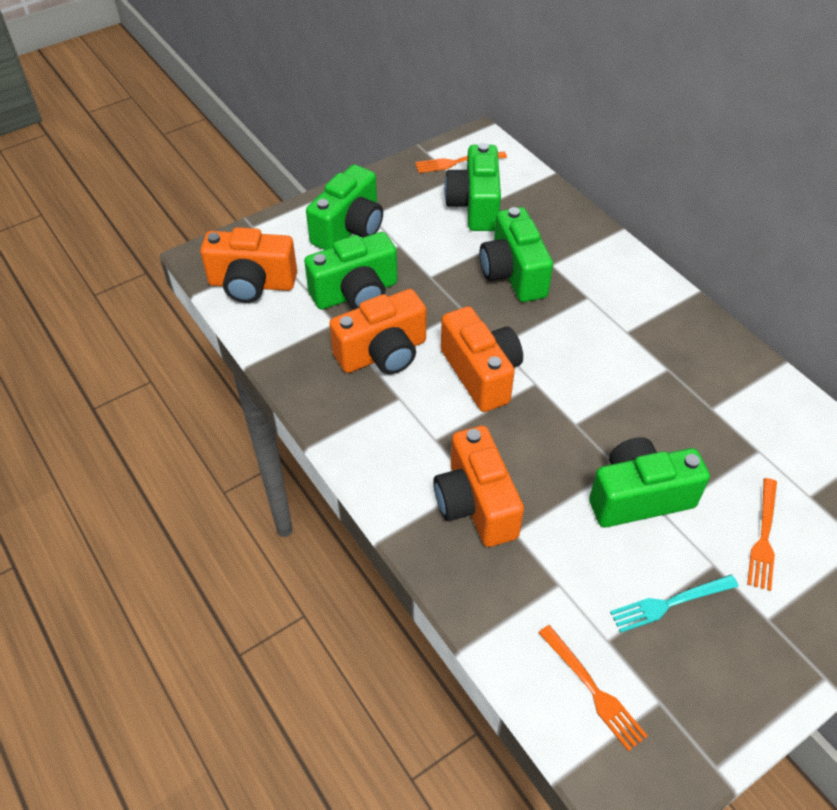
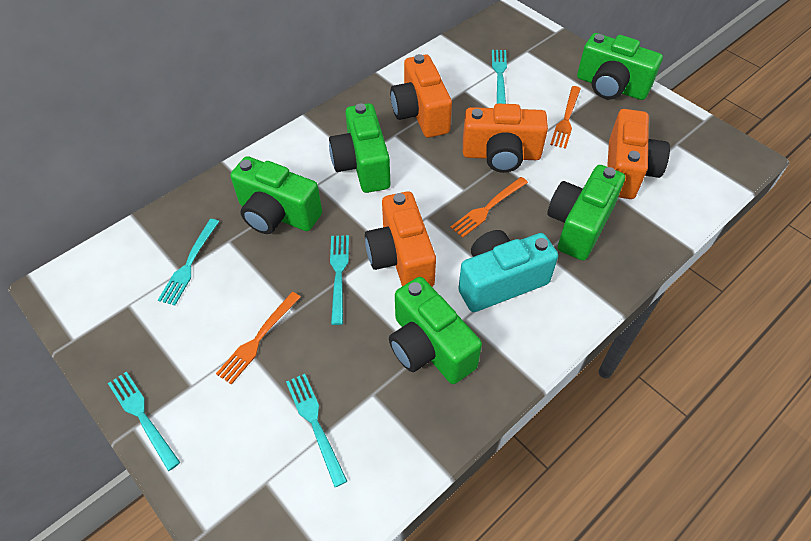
turquoise camera: none = 0 -> [458,230,558,312] = 1
turquoise fork: [610,575,739,633] = 1 -> [108,371,180,471] [158,219,219,305] [286,374,347,487] [330,235,349,325] [492,50,507,104] = 5

